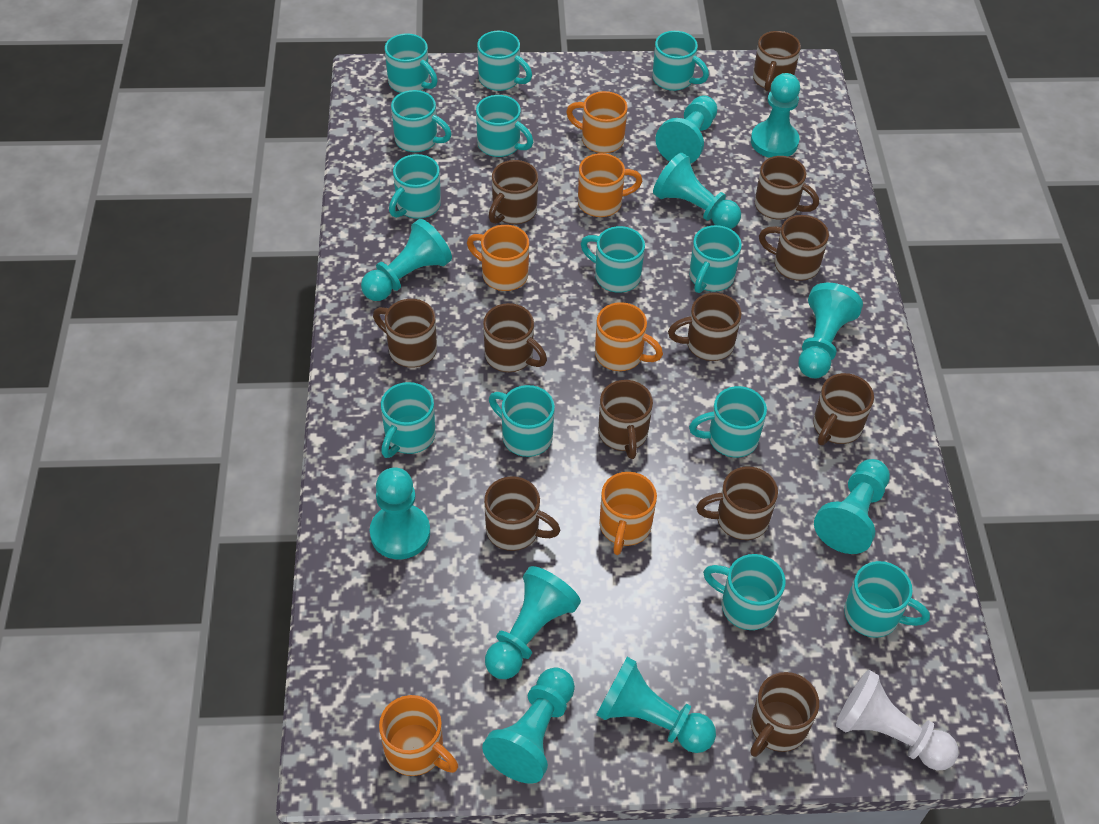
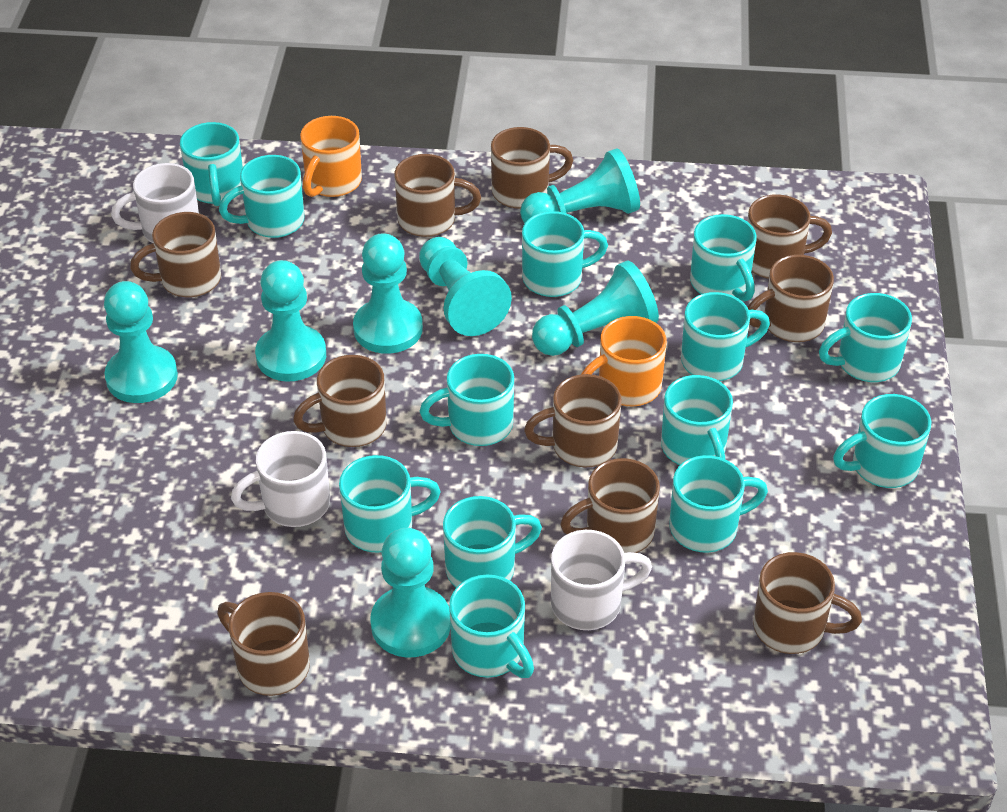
brown mug: [373,299,437,368] [483,303,547,372] [484,476,560,551] [489,160,538,224] [598,380,653,459] [668,293,742,361] [696,467,778,540] [750,672,819,757] [753,31,801,92] [755,156,819,219] [759,215,829,281] [813,373,874,445] = 12 -> [130,212,221,297] [217,592,310,696] [293,355,387,447] [394,154,481,237] [491,127,573,209] [524,374,622,468] [560,458,660,553] [747,194,832,279] [747,255,834,342] [753,552,862,654] = 10
orange mug: [379,695,458,776] [467,225,529,291] [566,91,628,153] [578,153,642,217] [595,302,663,371] [599,472,657,555] = 6 -> [300,116,362,197] [581,316,667,406] = 2
turquoise pawn: [361,219,452,301] [370,468,430,559] [482,667,575,784] [485,566,581,679] [596,657,716,753] [653,153,741,229] [656,95,717,164] [751,73,800,158] [798,283,863,378] [814,459,890,554] = 10 -> [104,281,178,403] [255,260,326,382] [353,233,423,354] [370,528,451,657] [419,237,512,336] [520,149,640,224] [532,261,659,356] = 7
white mug: none = 0 -> [111,163,199,243] [231,431,330,527] [551,530,652,630] = 3
white pawn: [836,670,958,771] = 1 -> none = 0

